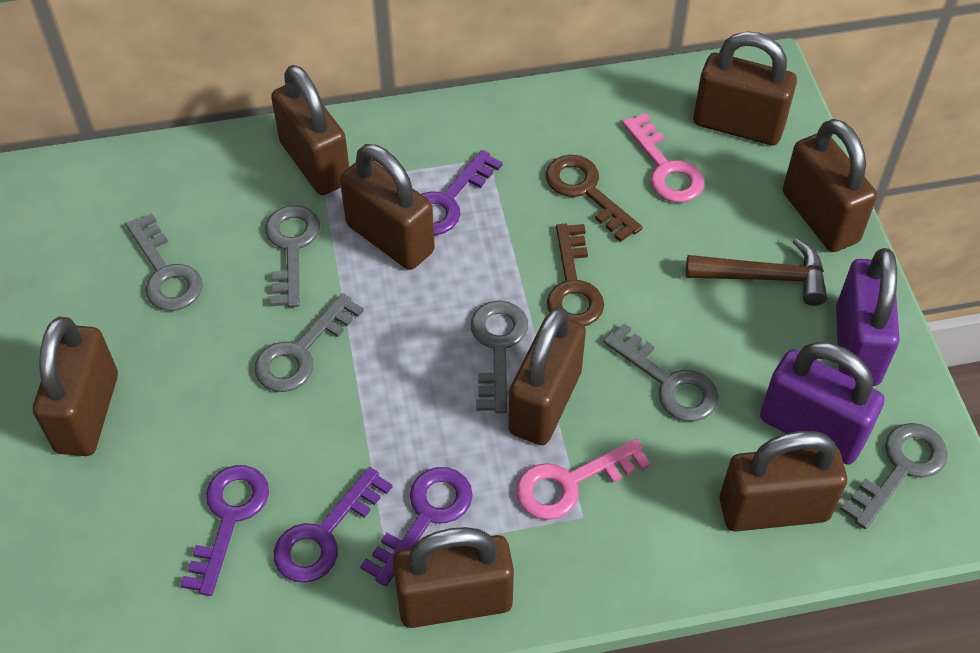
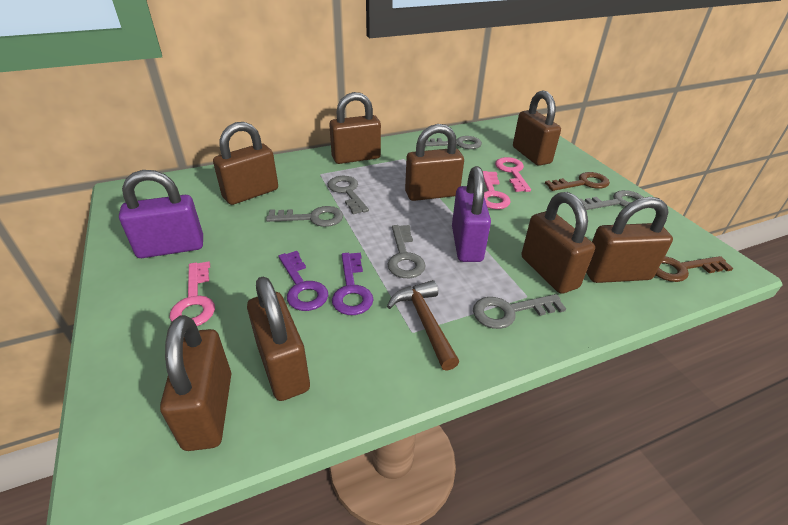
pink key: [516,439,651,520] [622,113,704,202] = 2 -> [170,261,215,326] [483,171,511,209] [495,157,531,192] = 3
purple key: [180,465,269,596] [274,467,393,583] [360,467,473,586] [421,150,503,235] = 4 -> [278,251,328,311] [332,253,374,315] = 2

